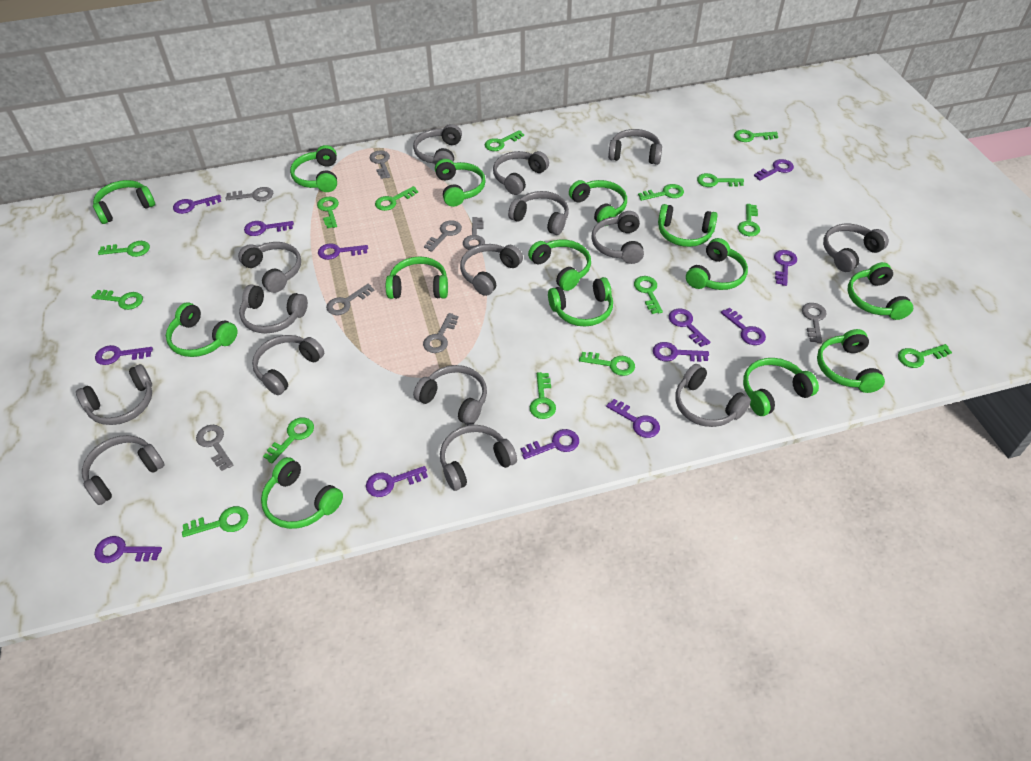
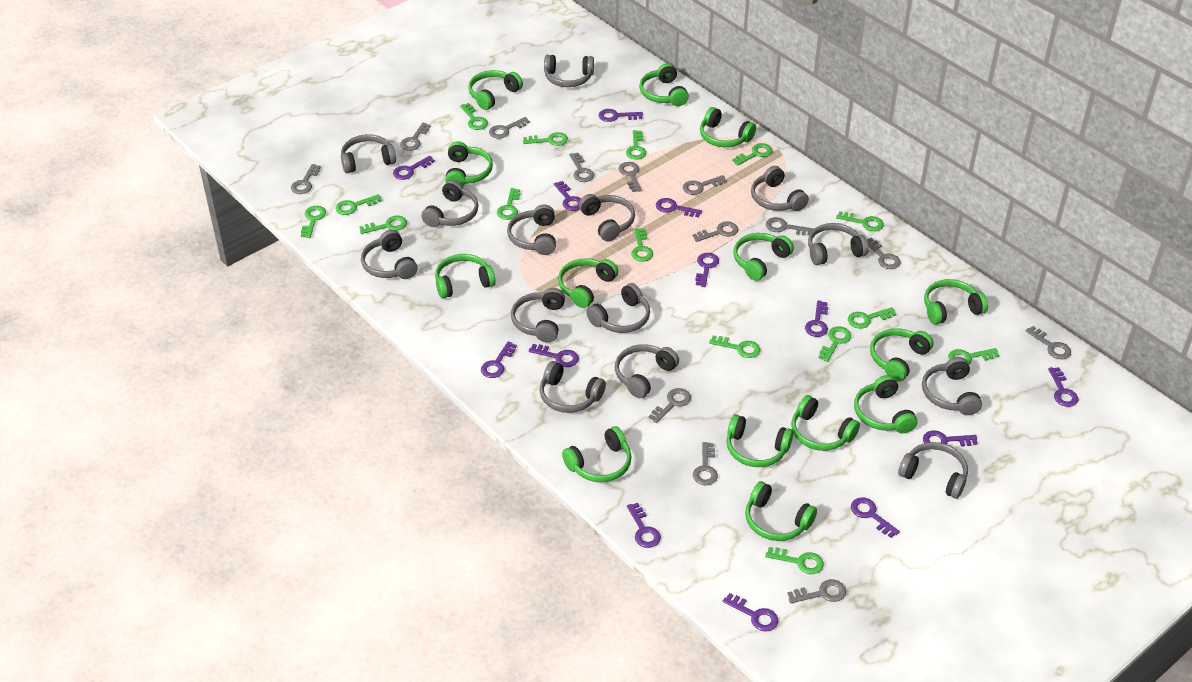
grey headphones: [76,364,152,425] [82,435,164,505] [238,242,301,293] [239,284,308,334] [252,335,324,395] [413,124,462,165] [413,365,487,425] [440,425,517,491] [460,244,523,296] [493,151,549,195] [508,191,569,235] [591,211,644,264] [608,129,662,165] [676,364,751,427] [823,224,889,272] = 15 -> [341,134,396,173] [361,230,418,279] [421,180,479,227] [507,204,556,255] [511,288,565,342] [540,361,606,413] [544,55,594,87] [579,194,635,241] [586,283,650,333] [615,344,679,398] [751,166,809,211] [808,223,869,265] [898,442,968,499] [922,357,982,415] = 14
grey key: [196,425,234,471] [226,187,273,201] [326,284,374,315] [370,150,390,179] [423,313,459,353] [424,220,462,252] [463,217,485,250] [802,303,827,343] = 8 -> [291,164,320,194] [400,123,431,151] [489,117,530,138] [569,153,594,182] [619,162,642,192] [649,388,691,423] [683,175,727,195] [693,221,738,242] [693,442,718,485] [766,217,814,236] [788,579,846,603] [867,238,900,269] [1026,326,1071,359] = 13

